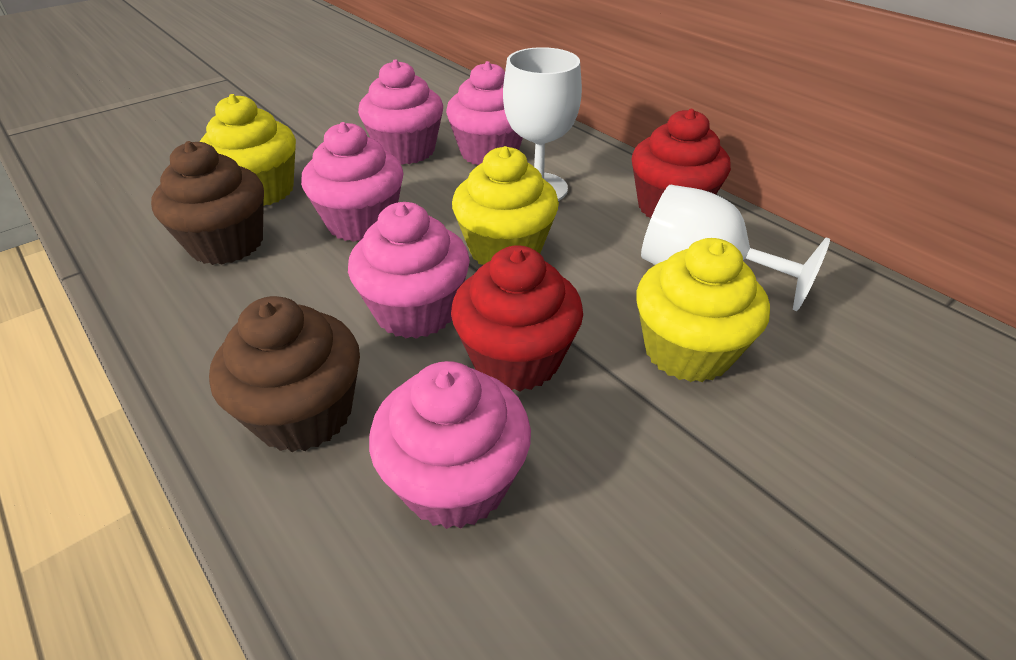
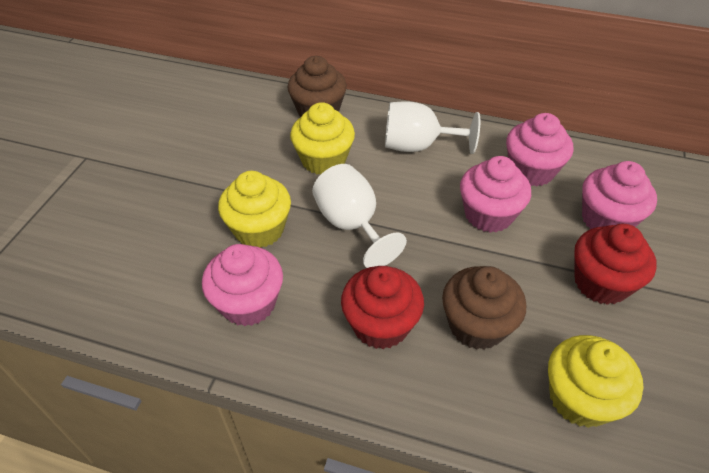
pink cupcake: [301,122,403,242] [348,202,470,339] [358,60,443,165] [369,361,531,529] [446,61,523,165] = 5 -> [202,244,283,326] [460,156,531,233] [506,113,573,187] [582,161,657,229] = 4

